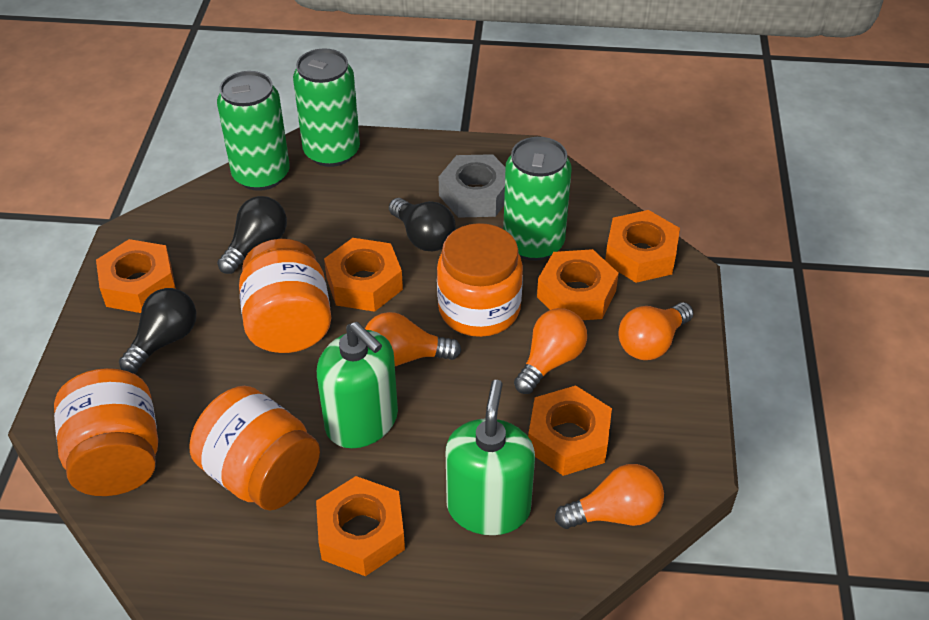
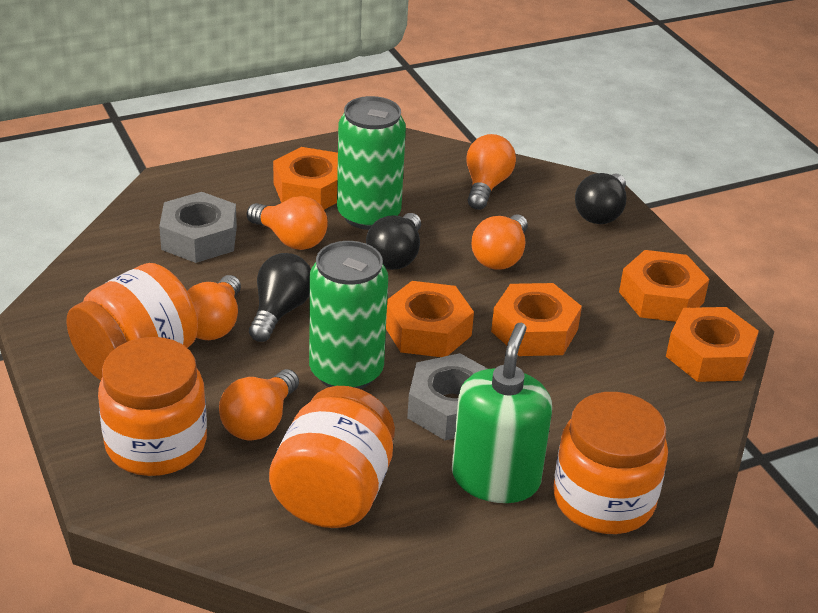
green can: [217,71,290,191] [293,48,360,167] [503,137,572,261] = 3 -> [309,241,388,389] [337,96,406,230] = 2
green soap dispenser: [317,322,398,448] [446,380,535,535] = 2 -> [452,323,552,503] = 1
grey nut: [439,154,506,218] = 1 -> [159,192,237,263] [407,353,488,440] = 2
orange light bulb: [365,312,461,366] [514,308,587,394] [555,464,664,529] [619,302,693,360] = 4 -> [187,275,241,340] [219,369,299,441] [247,196,328,250] [467,134,516,210] [472,214,528,270] = 5
orange nut: [96,239,176,313] [316,476,405,576] [324,238,403,312] [528,386,612,476] [537,249,619,320] [605,210,680,283] = 6 -> [273,147,338,210] [386,281,474,357] [491,283,582,356] [619,250,709,322] [666,307,759,382] = 5

